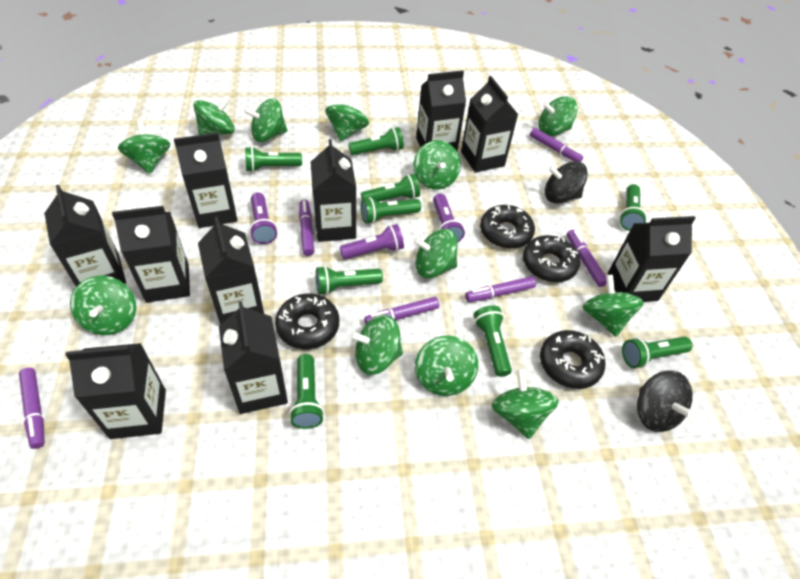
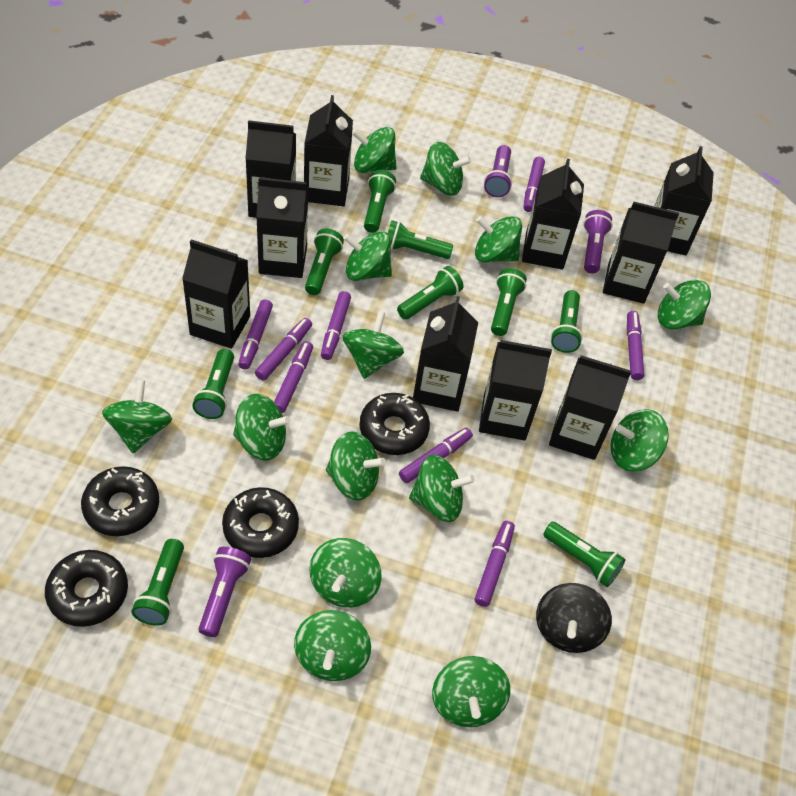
black spinning top: [545,161,588,204] [637,370,694,432] = 2 -> [536,583,612,653] = 1
green spinning top: [70,276,136,335] [118,120,170,174] [193,96,235,135] [244,98,288,142] [325,93,369,142] [350,315,403,375] [413,140,461,190] [413,229,457,278] [415,336,478,396] [492,368,559,439] [539,96,578,136] [582,274,644,337] = 12 -> [102,380,172,453] [233,394,291,460] [294,610,371,681] [309,538,382,608] [326,431,386,500] [343,231,392,281] [343,311,404,379] [352,127,396,173] [409,455,475,522] [420,142,471,196] [432,656,510,727] [475,216,522,263] [611,409,669,472] [658,280,711,330] = 14
purple marker: [19,368,45,449] [299,200,314,256] [364,297,439,324] [465,276,536,302] [530,128,583,162] [567,230,607,287] = 6 -> [238,299,273,370] [255,318,312,381] [274,341,313,413] [321,291,351,360] [399,428,473,483] [475,521,515,607] [523,157,545,212] [627,311,644,380] = 8

